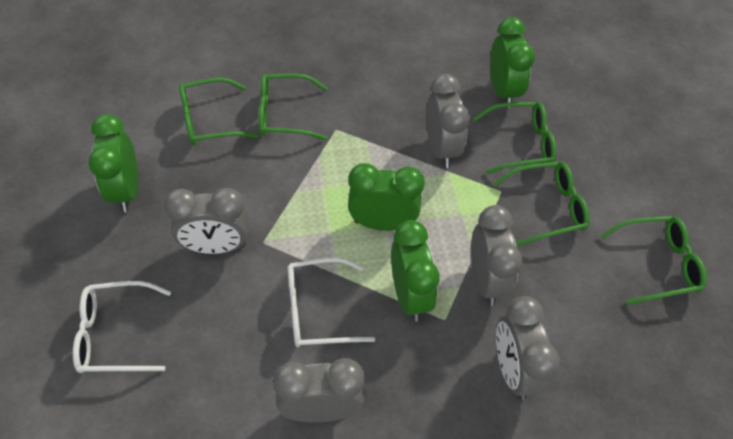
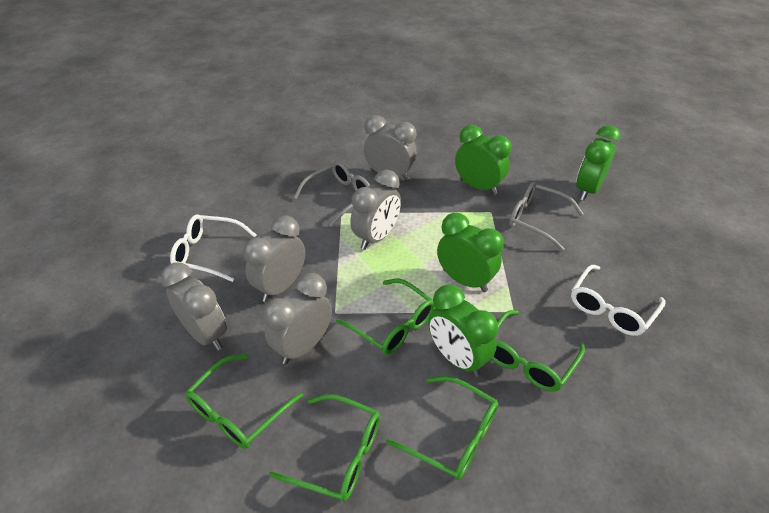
grey glasses: none = 0 -> [293,161,370,227] [509,182,583,251] = 2

